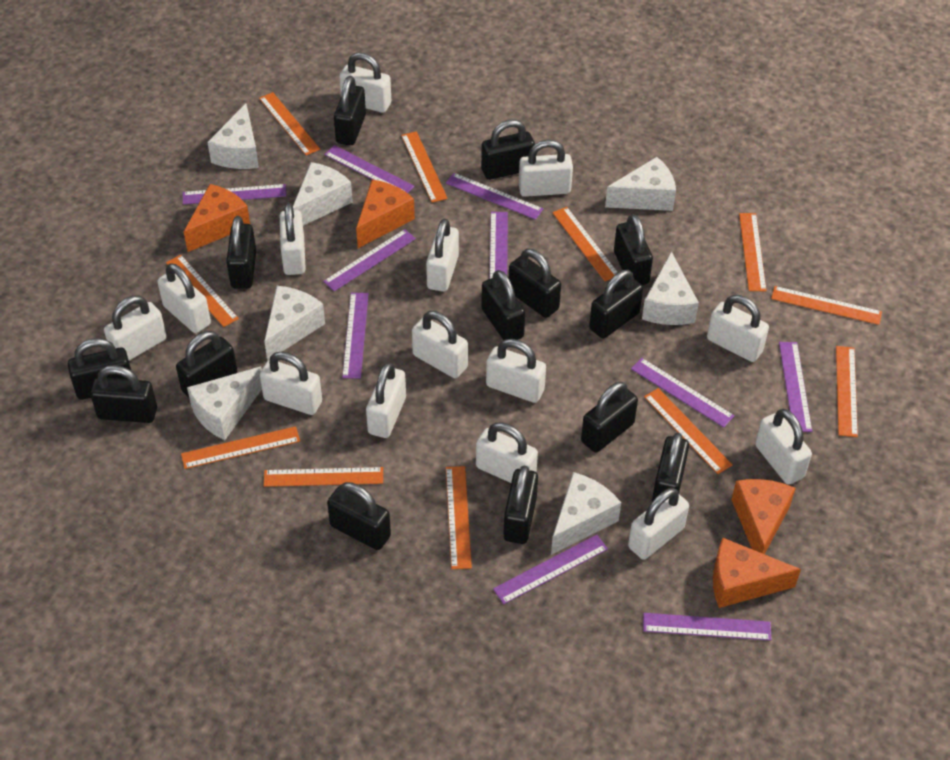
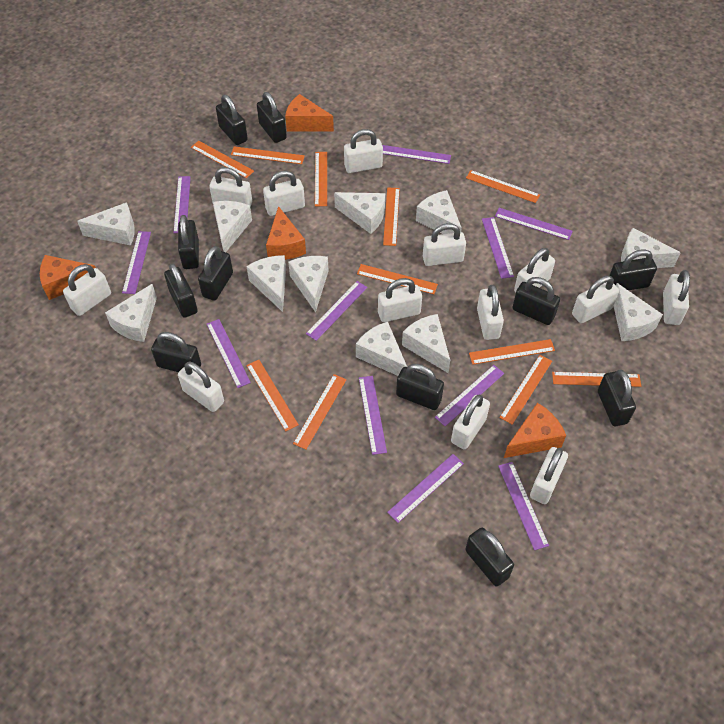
black padlock: [68,338,131,400] [90,365,157,423] [176,331,237,397] [226,216,256,289] [327,482,391,550] [334,76,366,145] [481,119,535,180] [481,270,525,340] [503,466,538,544] [509,249,561,318] [581,382,638,453] [589,270,643,338] [614,214,653,285] [652,432,689,502] = 14 -> [151,332,201,372] [164,263,198,318] [178,215,199,269] [198,246,233,301] [216,95,248,145] [257,92,287,143] [396,364,444,410] [465,528,514,586] [512,277,560,325] [598,370,636,426] [609,249,657,291] = 11
purple ruler: [183,184,286,205] [323,229,416,291] [324,145,415,193] [342,293,369,379] [446,173,543,220] [489,212,508,279] [493,535,608,604] [631,358,735,428] [643,613,772,641] [779,342,812,432] = 10 -> [122,231,151,294] [173,176,191,233] [207,319,251,388] [306,281,367,341] [359,376,387,455] [382,145,451,164] [387,454,464,523] [435,365,504,426] [482,217,514,279] [495,208,573,240] [498,462,549,550] = 11
white cheese: [187,367,262,440] [208,103,259,169] [264,286,325,361] [293,162,353,226] [551,472,621,555] [605,157,676,211] [642,251,699,325] = 7 -> [77,202,135,245] [105,284,157,342] [213,201,252,252] [246,255,286,312] [288,256,329,313] [334,192,385,234] [356,322,407,376] [402,314,450,373] [416,190,462,234] [614,283,663,341] [621,228,681,268] = 11
white padlock: [104,296,167,361] [157,263,211,333] [260,351,322,415] [280,202,306,275] [339,52,391,113] [366,362,406,438] [412,311,468,378] [426,219,459,292] [476,422,538,483] [486,339,546,403] [519,140,573,197] [628,488,689,560] [707,295,769,362] [755,409,812,485] = 14 -> [63,264,111,316] [178,362,224,412] [209,167,252,207] [263,171,305,216] [344,129,383,173] [378,278,422,322] [423,223,466,266] [451,395,490,450] [477,285,504,340] [514,248,555,293] [530,447,568,504] [572,276,619,323] [663,270,690,325] = 13

